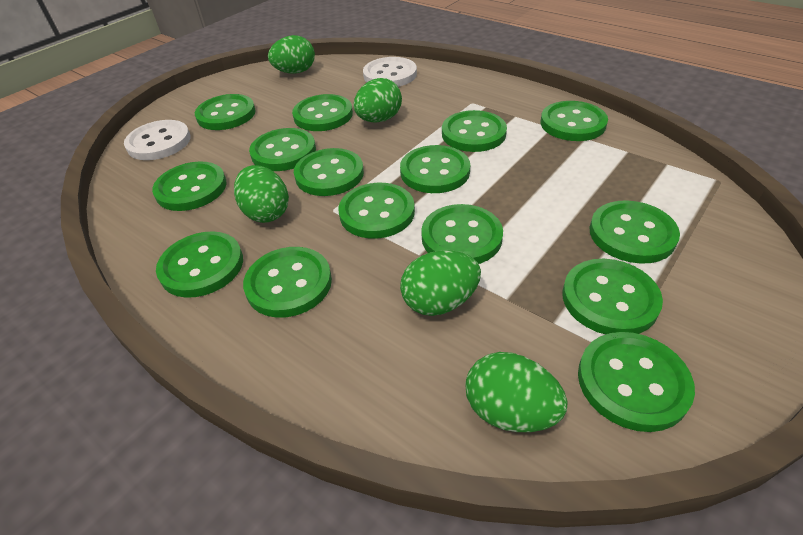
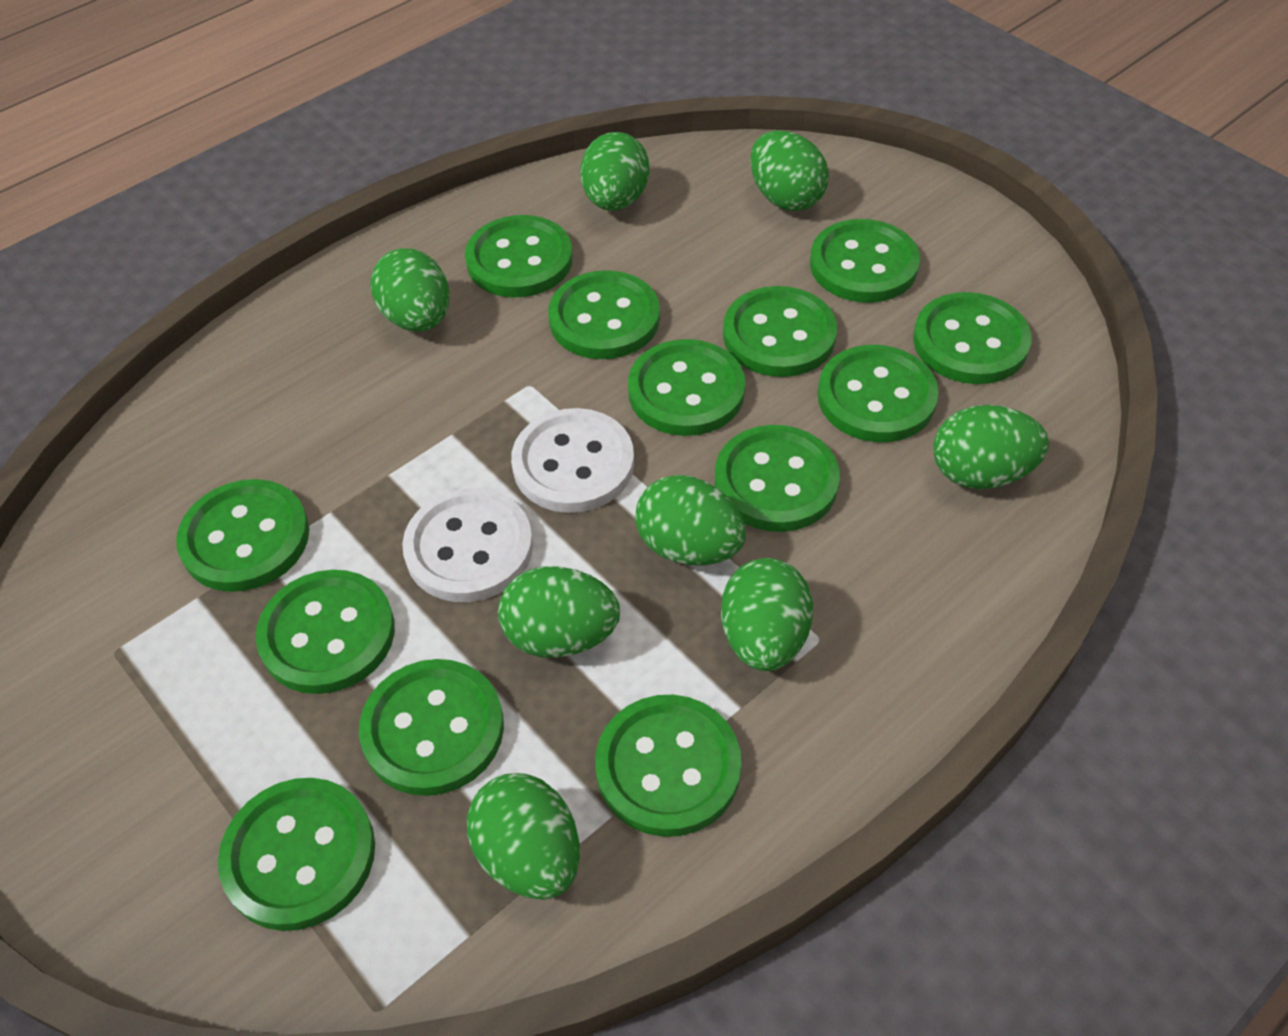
green button: [152,161,227,211] [156,231,243,298] [195,94,256,130] [243,247,332,318] [249,128,316,171] [292,94,353,131] [294,148,364,196] [338,183,415,239] [400,145,470,193] [421,204,503,264] [442,110,507,152] [541,101,608,141] [562,259,663,335] [578,332,695,432] [590,200,680,264] = 15 -> [176,479,309,592] [218,778,375,931] [256,570,395,694] [359,659,504,796] [465,215,573,297] [548,270,660,359] [595,695,742,837] [628,339,745,436] [714,425,840,532] [723,286,837,377] [810,219,920,303] [818,345,939,442] [913,292,1032,384] = 13
green egg: [234,165,289,223] [268,35,315,74] [354,78,402,123] [400,251,481,316] [465,352,568,432] = 5 -> [370,248,449,331] [467,773,580,900] [498,566,620,658] [580,132,649,211] [635,475,746,566] [721,558,813,671] [750,131,829,211] [934,405,1049,489] = 8

